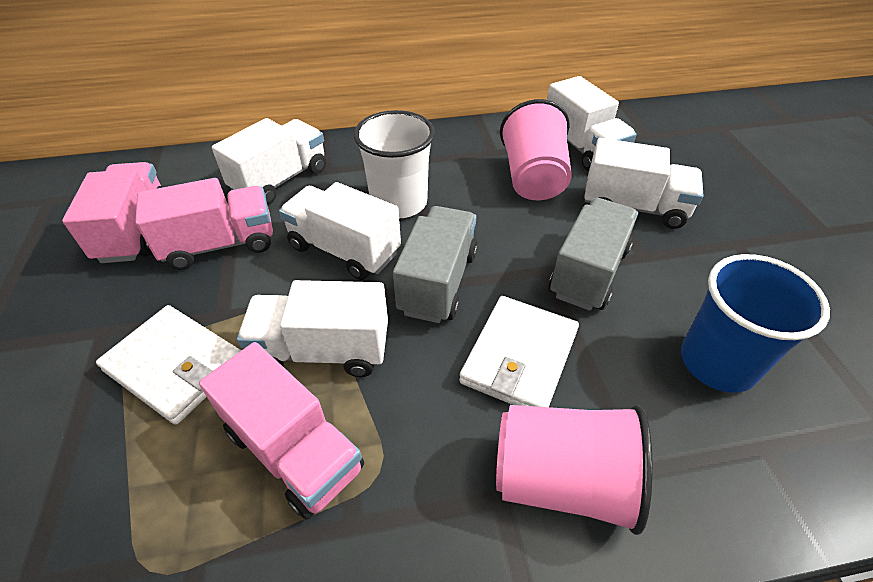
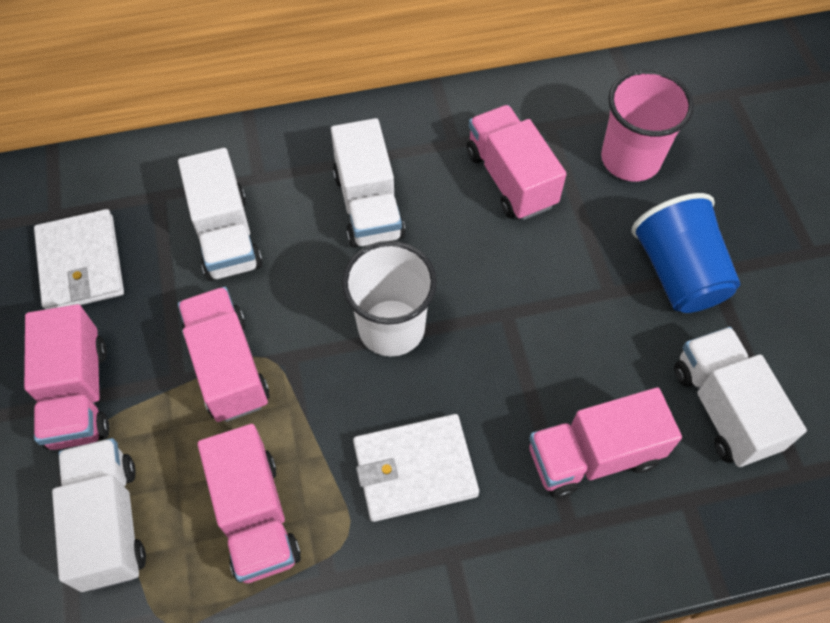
grey truck: [393,206,478,323] [549,198,638,311] = 2 -> none = 0
pink cup: [496,405,653,535] [500,99,572,200] = 2 -> [601,69,694,181] = 1
pink truck: [62,162,163,263] [135,178,273,270] [199,342,364,520] = 3 -> [24,304,110,450] [178,287,270,422] [198,424,301,583] [467,105,566,220] [529,387,682,498] = 5
white truck: [212,118,326,205] [237,280,388,377] [279,182,401,280] [547,76,637,171] [585,138,704,229] = 5 -> [52,438,146,592] [178,148,262,281] [331,118,405,248] [674,327,807,467] = 4

